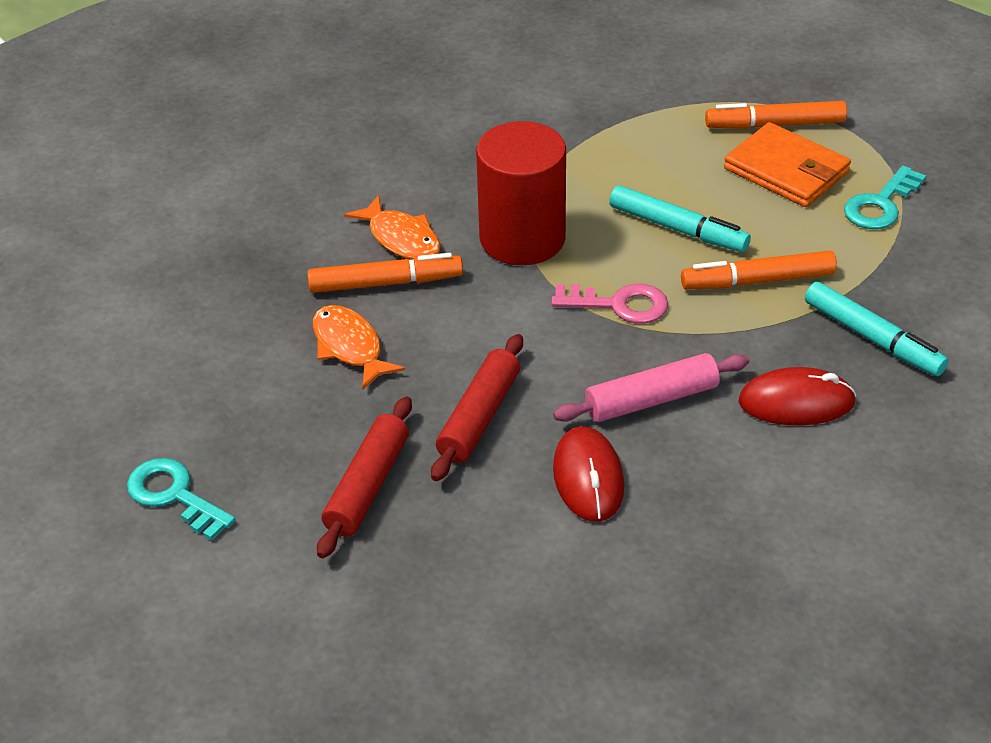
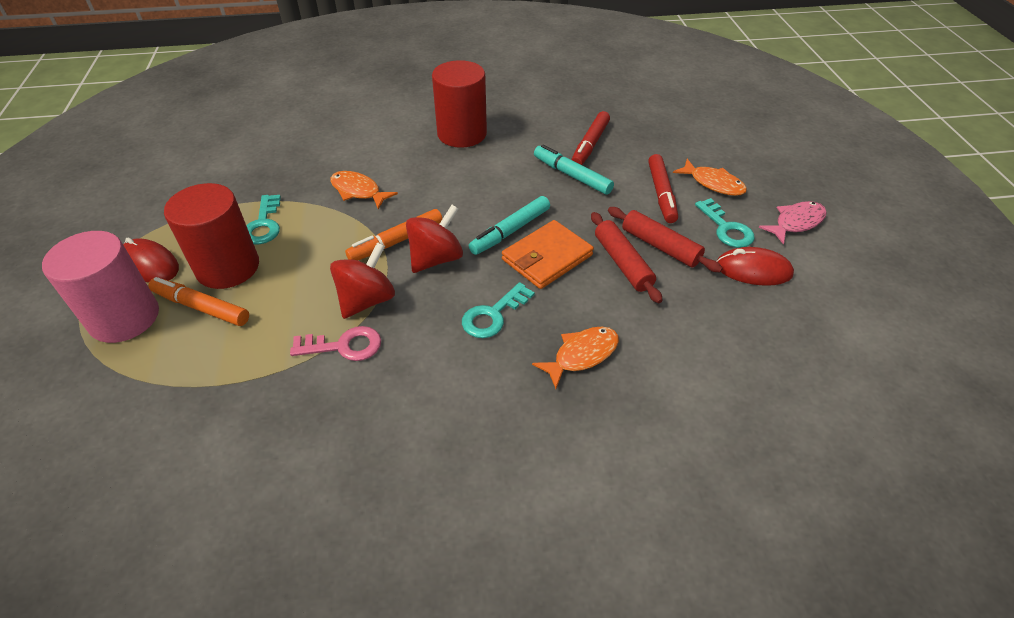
orange fish: [313,305,405,390] [344,195,441,260] = 2 -> [330,171,398,209] [532,327,619,389] [673,159,747,196] = 3
orange marker: [307,253,463,293] [681,251,837,290] [705,101,847,129] = 3 -> [148,277,249,326] [345,209,443,260] = 2
pink cylinder: none = 0 -> [42,231,159,343] = 1
pink fish: none = 0 -> [758,201,827,245] = 1
pink rolling pin: [553,353,749,422] = 1 -> none = 0
red cylinder: [476,121,566,265] = 1 -> [164,183,259,289] [432,60,487,148] = 2
red marker: none = 0 -> [571,111,610,165] [648,154,678,223] = 2
red spinning top: none = 0 -> [330,242,395,319] [406,205,463,273] = 2
turquoise key: [127,458,236,540] [844,166,926,229] = 2 -> [246,195,281,244] [462,282,535,338] [695,198,755,248] = 3

